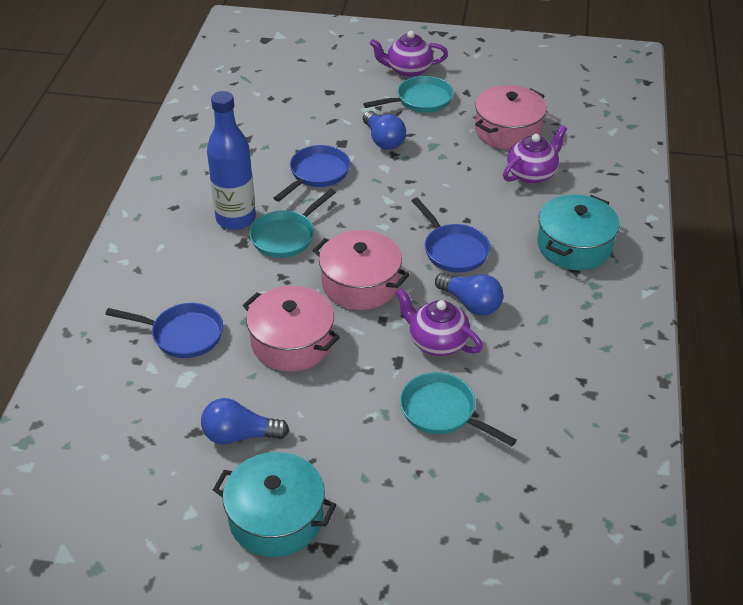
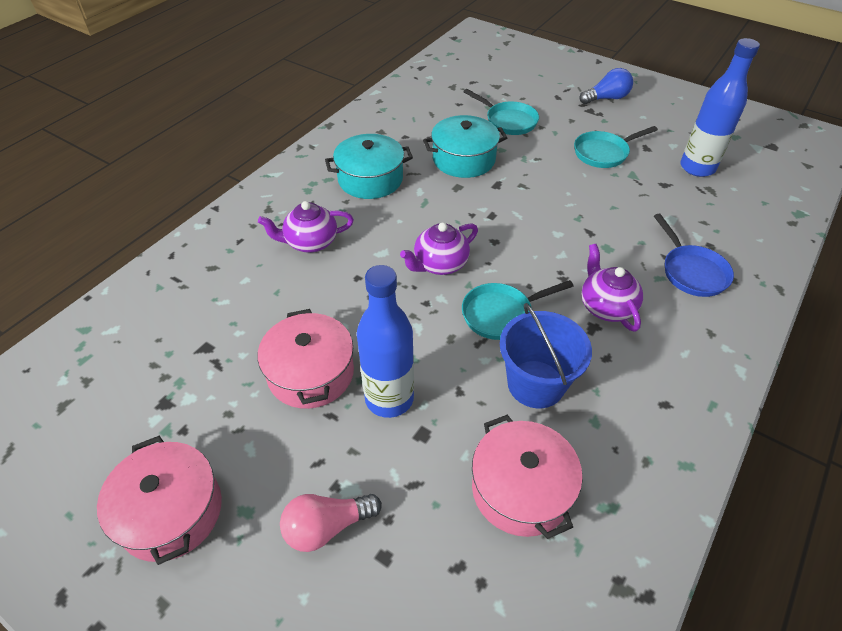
blue bottle: [207,91,256,230] = 1 -> [357,265,414,418] [680,38,760,177] = 2
blue bucket: none = 0 -> [500,303,592,408] = 1
blue light bulb: [201,398,289,445] [363,111,406,150] [435,273,503,315] = 3 -> [579,68,633,104] = 1
blue pan: [105,303,223,358] [274,145,350,202] [412,197,490,273] = 3 -> [654,214,734,297] = 1
pink light bulb: none = 0 -> [280,494,382,552] = 1

